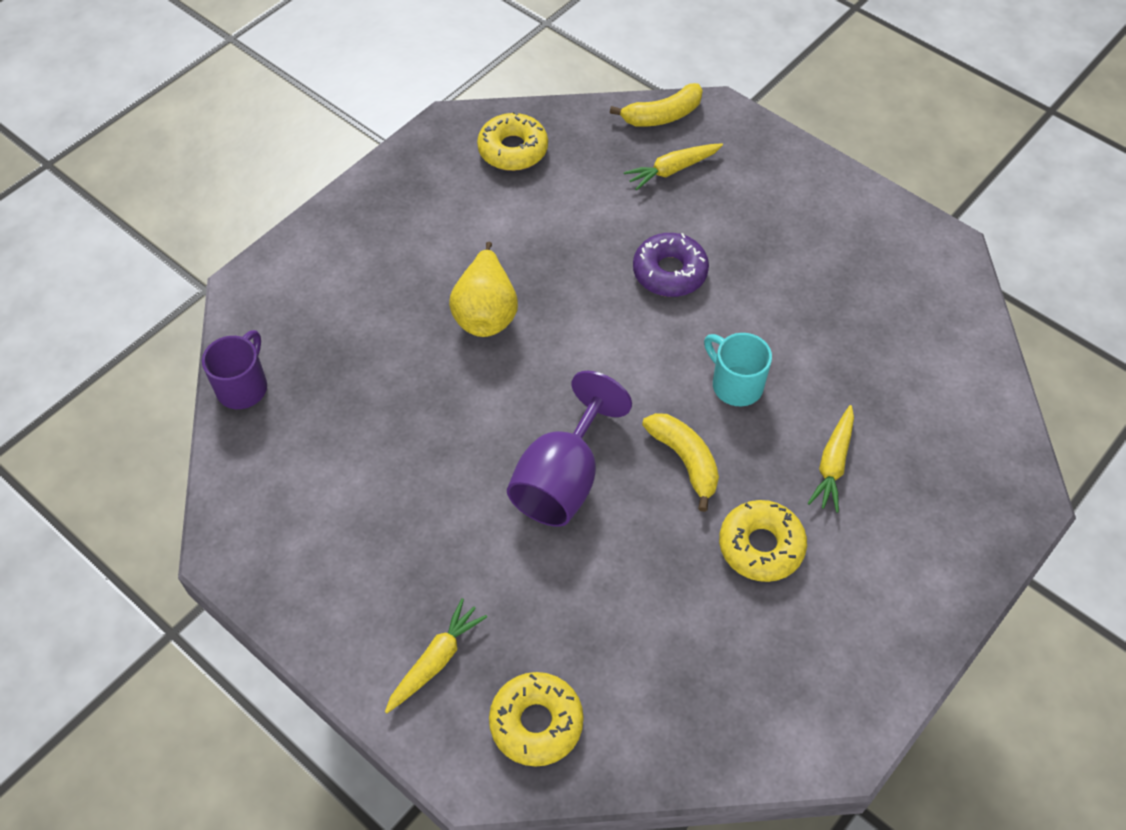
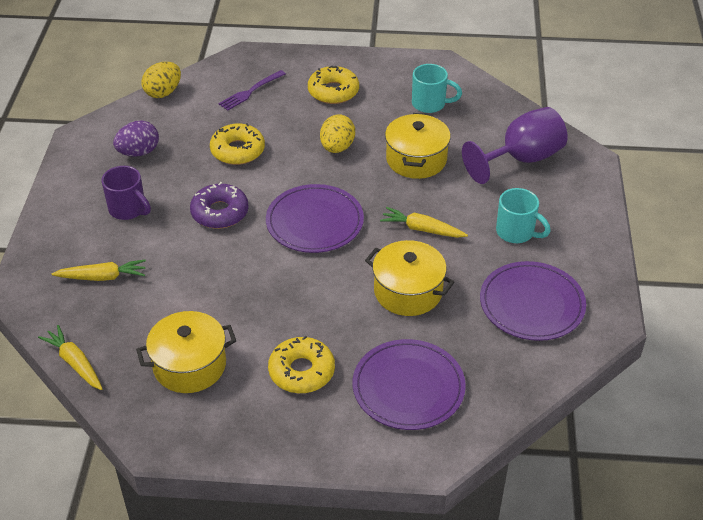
purple egg: none = 0 -> [113,120,159,157] = 1
purple fork: none = 0 -> [218,70,286,111] = 1
purple plate: none = 0 -> [266,184,364,253] [353,339,466,430] [480,261,586,341] = 3
turquoise mug: [704,333,772,406] = 1 -> [412,64,462,113] [496,188,551,243] = 2
yellow banana: [610,83,703,127] [642,413,719,512] = 2 -> none = 0
yellow egg: none = 0 -> [142,62,181,98] [320,115,355,153] = 2
yellow pear: [449,242,518,337] = 1 -> none = 0
yellow pot: none = 0 -> [136,311,236,393] [365,240,454,316] [385,113,451,179] = 3

